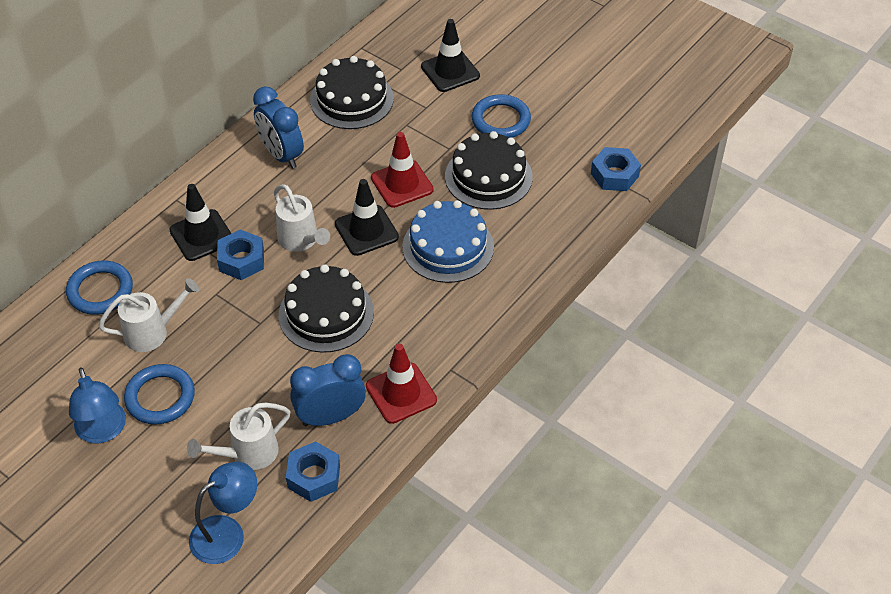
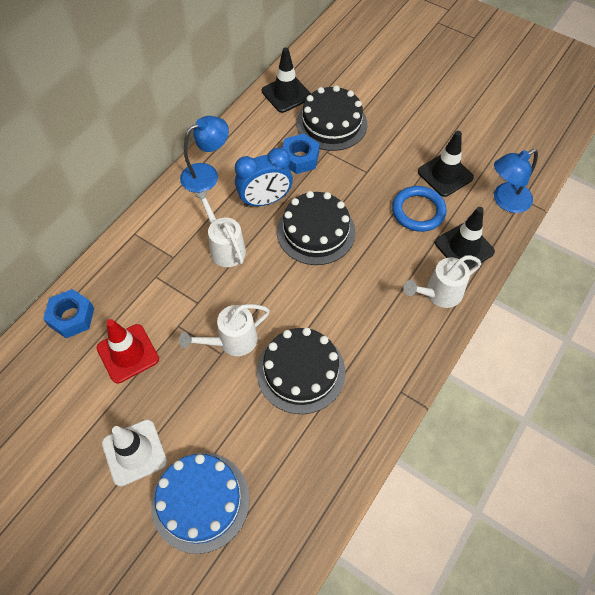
blue clock: [253,86,304,169] [290,354,366,426] = 2 -> [235,148,293,207] = 1
blue nut: [217,230,264,280] [286,441,340,502] [591,147,641,191] = 3 -> [43,289,94,338] [282,134,320,174] = 2
blue ring: [66,261,133,315] [124,364,195,425] [471,94,531,138] = 3 -> [392,186,447,232] = 1
red traffic cone: [366,344,437,424] [371,132,434,208] = 2 -> [97,319,159,383] = 1
white traffic cone: none = 0 -> [102,419,167,487] = 1

